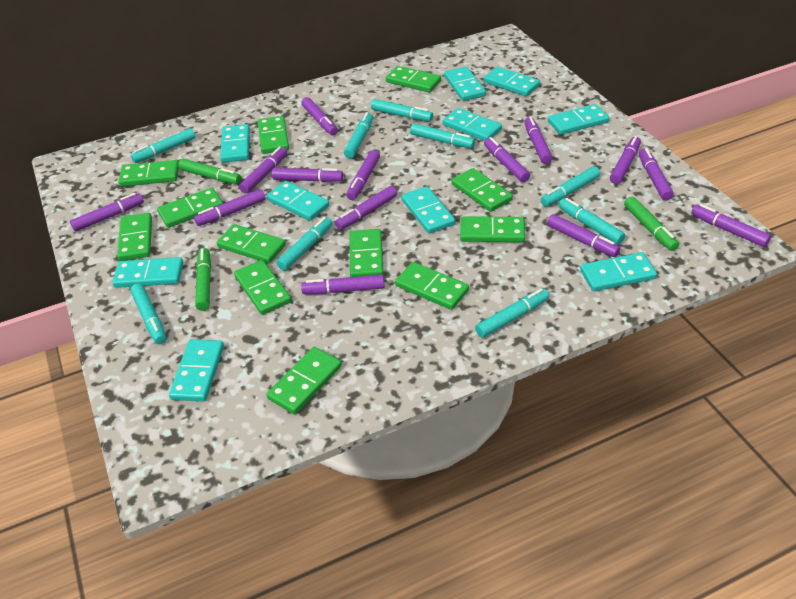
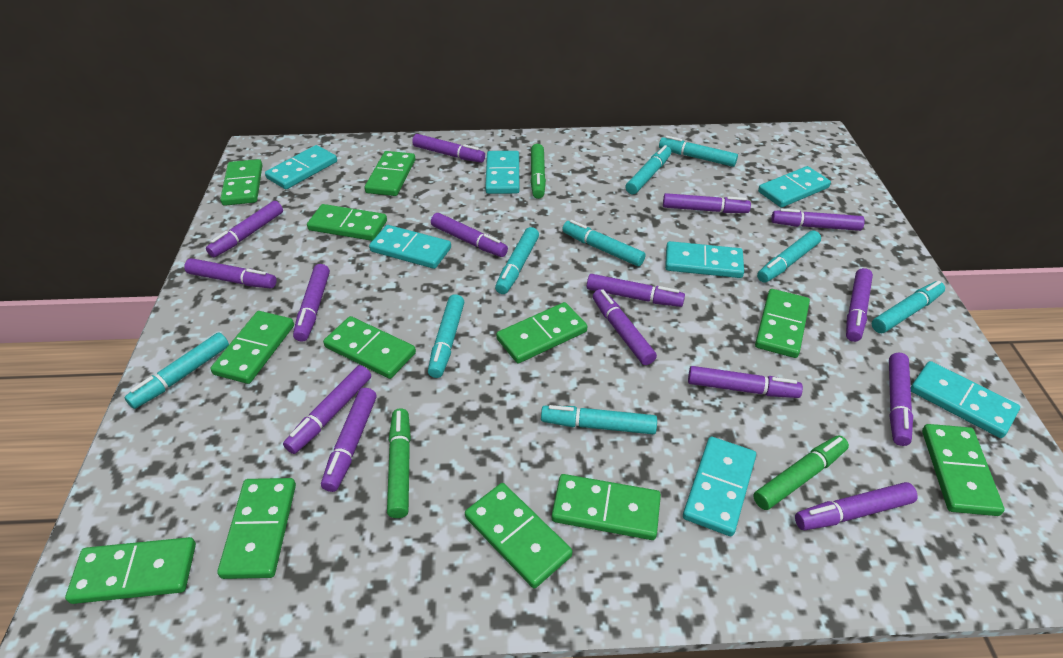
purple marker: [70,193,144,232] [194,189,266,226] [239,147,287,194] [272,168,343,182] [301,97,338,135] [301,275,384,294] [335,186,397,230] [346,150,380,200] [484,137,530,182] [524,117,552,164] [547,214,620,257] [610,136,641,184] [639,148,674,200] [691,204,771,247] = 14 -> [184,258,276,289] [206,201,283,257] [283,365,371,454] [293,264,330,342] [321,388,377,492] [412,134,485,163] [431,213,508,257] [587,274,685,307] [593,289,657,365] [663,193,751,213] [688,366,803,398] [771,209,865,231] [795,482,918,530] [846,268,873,342] [889,353,913,446] = 15
turquoise domino: [112,257,183,288] [169,339,224,402] [220,124,250,163] [266,181,330,221] [401,186,455,234] [443,108,502,141] [444,67,486,101] [484,67,540,96] [548,104,609,135] [580,252,657,291] = 10 -> [265,145,337,189] [369,225,451,269] [485,151,520,194] [665,241,744,278] [683,437,756,536] [758,166,831,208] [911,361,1020,438] = 7

